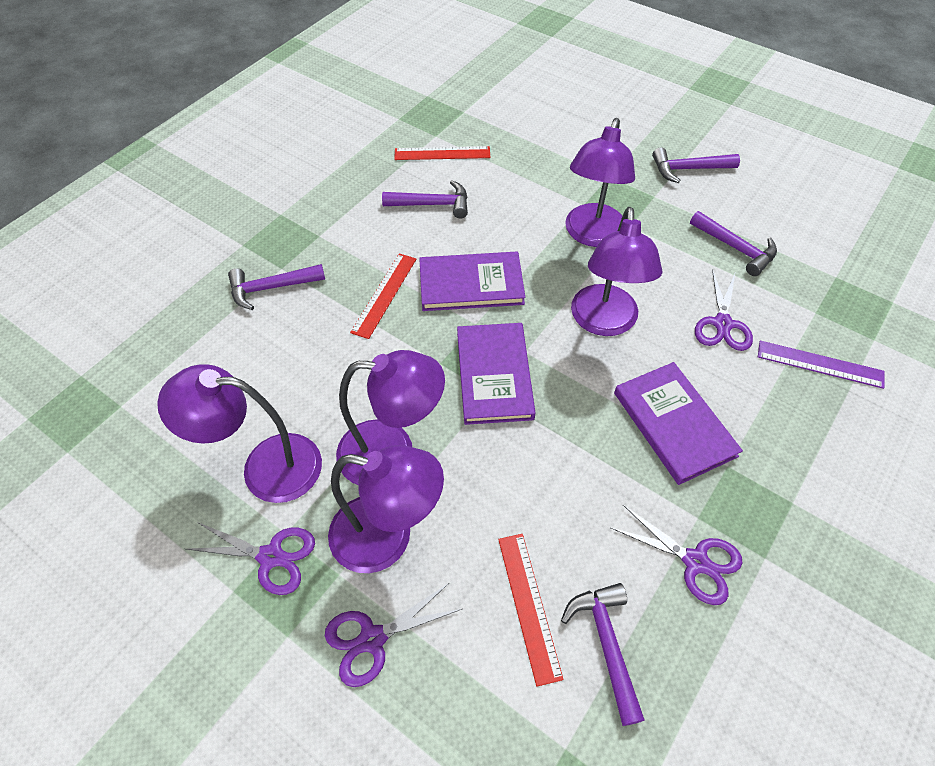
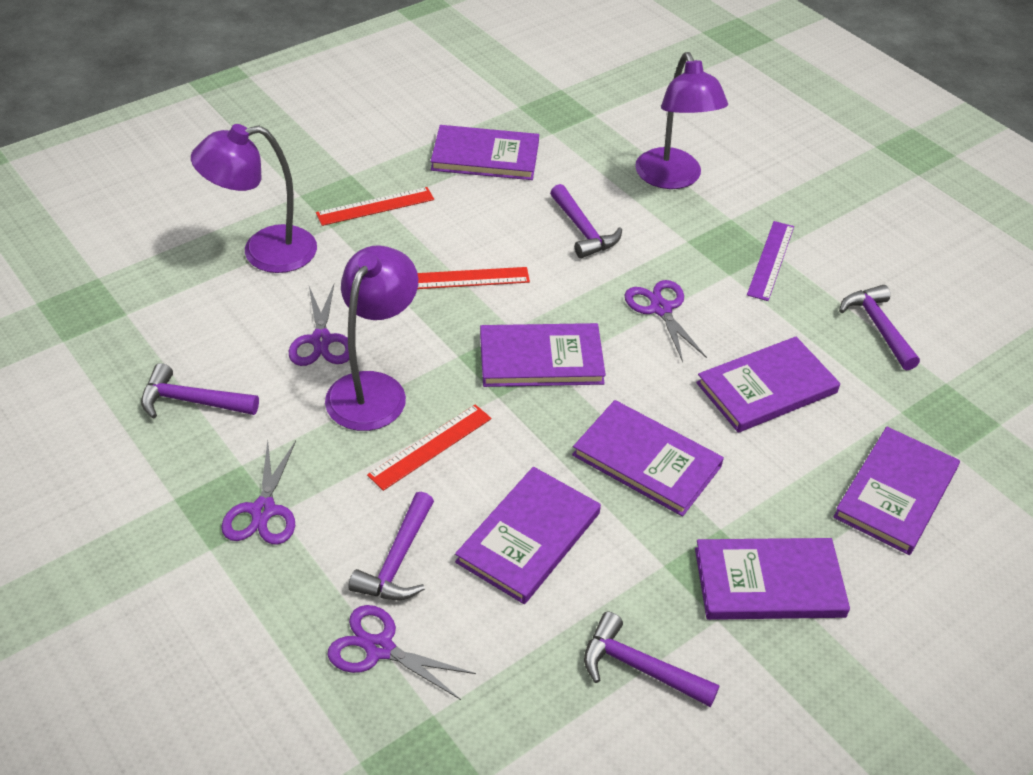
purple book: [419,251,525,311] [457,323,535,425] [614,362,743,485] = 3 -> [431,125,539,180] [455,467,601,604] [480,323,606,387] [572,400,724,516] [695,538,850,620] [696,337,840,433] [833,427,960,555] = 7
purple lamp: [157,364,322,503] [328,445,444,573] [336,350,445,485] [565,118,635,247] [571,207,662,336] = 5 -> [191,124,317,273] [325,245,418,431] [635,52,728,189] = 3

